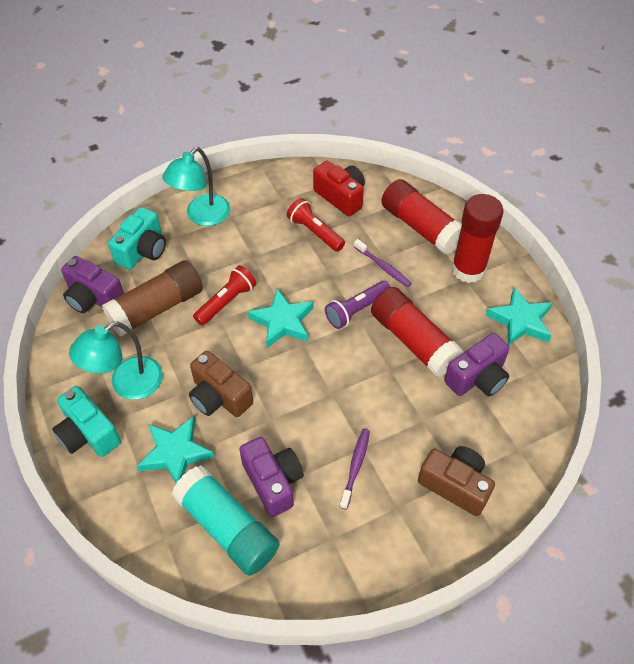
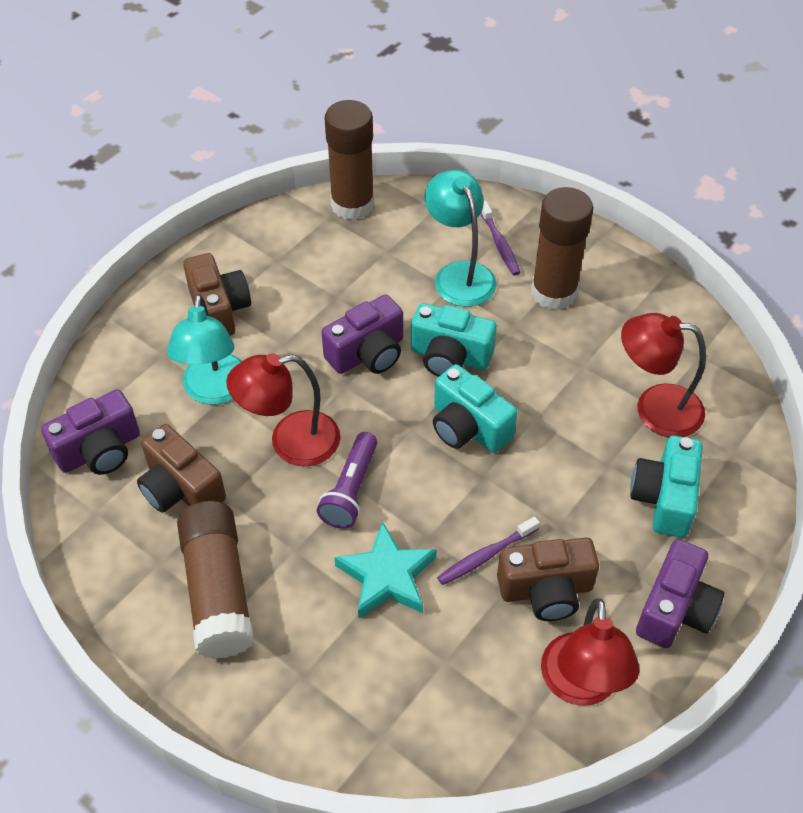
brown camera: [189,351,253,417] [418,446,495,516] = 2 -> [137,424,226,513] [183,253,251,336] [497,538,599,621] = 3
brown glue stick: [102,260,203,337] = 1 -> [177,501,255,659] [325,100,374,220] [531,187,593,310] = 3
red camera: [313,161,365,216] = 1 -> none = 0
red flashlight: [193,265,256,325] [287,198,345,252] = 2 -> none = 0
red glue stick: [371,287,464,378] [381,179,462,255] [451,194,504,283] = 3 -> none = 0
red lamp: none = 0 -> [226,353,341,467] [541,598,640,706] [621,313,706,437] = 3
turquoise camera: [52,386,121,457] [108,207,166,269] = 2 -> [411,303,496,377] [433,364,518,453] [630,435,703,537] = 3
turquoise glue stick: [172,465,280,576] = 1 -> none = 0
turquoise star: [137,416,214,483] [248,289,314,348] [486,287,552,345] = 3 -> [334,521,437,618] = 1

